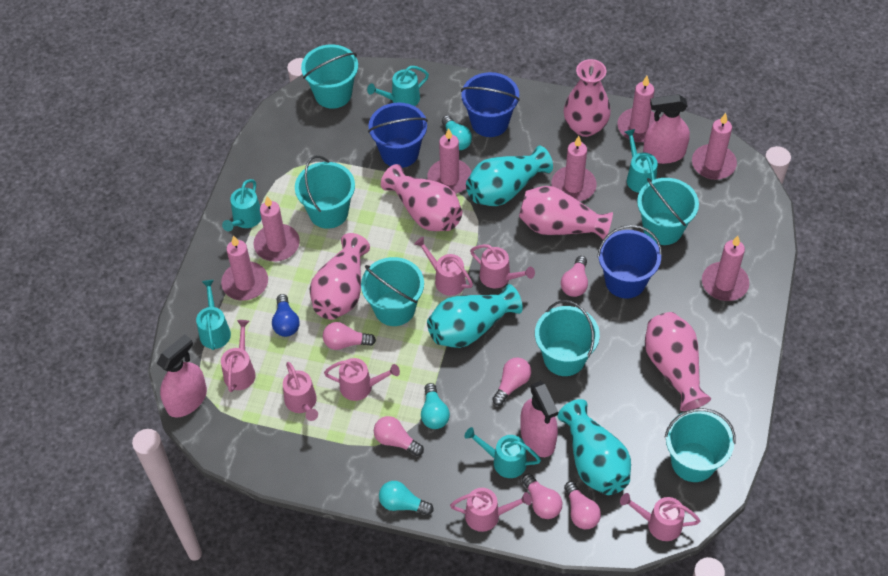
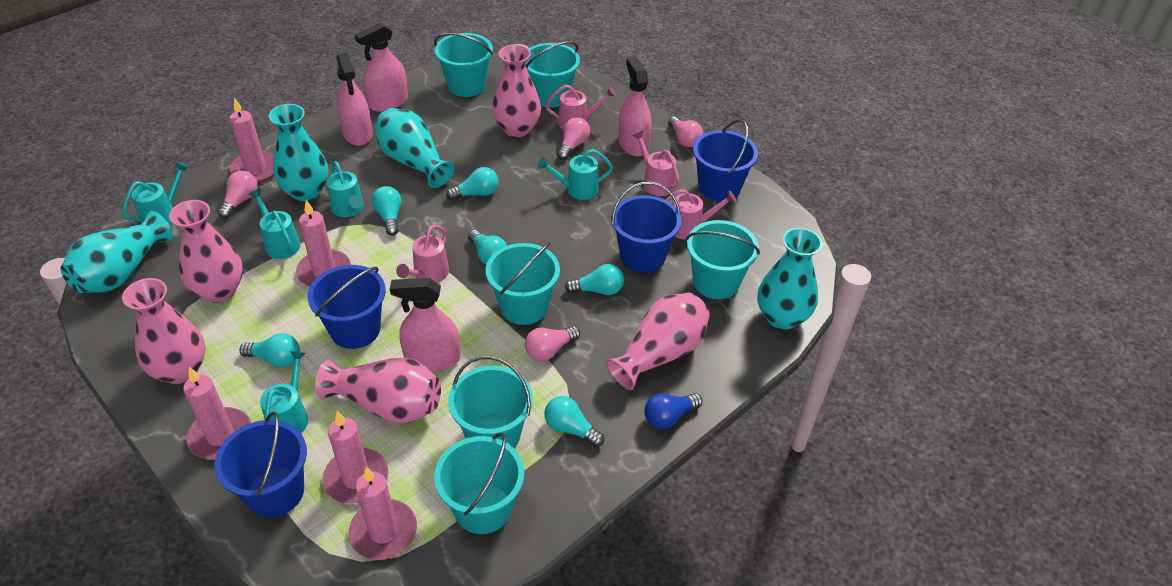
blue bucket: [368,103,428,168] [461,72,520,137] [597,225,662,299] = 3 -> [214,412,307,517] [307,265,386,349] [611,182,682,273] [693,119,758,202] = 4
pink candle: [221,235,268,301] [253,196,300,261] [427,128,472,194] [551,136,597,202] [617,76,655,142] [692,113,737,180] [702,236,749,301] = 7 -> [183,367,251,460] [229,98,274,183] [296,200,351,287] [323,411,388,504] [349,466,417,560] = 5
pink light bulb: [323,322,376,350] [374,416,424,456] [492,357,531,406] [522,473,562,519] [561,256,588,297] [564,481,601,529] = 6 -> [218,171,258,218] [525,326,580,361] [557,117,590,160] [668,117,703,147] = 4
pink spray bottle: [157,334,207,417] [520,381,558,457] [643,94,690,164] = 3 -> [337,52,373,146] [355,23,408,112] [390,278,460,371] [618,57,652,156] = 4
pink watering can: [221,320,256,392] [283,362,318,421] [324,358,400,401] [414,237,473,296] [450,488,532,532] [470,244,535,288] [620,493,700,541] = 7 -> [396,225,449,283] [545,85,616,130] [632,131,680,196] [665,189,736,239] = 4
turquoise light bulb: [379,481,433,515] [421,383,450,429] [442,115,472,150] = 3 -> [239,333,300,367] [372,186,401,236] [446,167,498,200] [468,230,507,264] [544,396,604,447] [565,264,624,295] = 6
turquoise vase: [427,284,523,348] [466,145,553,206] [558,399,631,495] = 3 -> [60,211,173,293] [269,104,328,201] [375,108,455,188] [758,228,822,330] = 4

